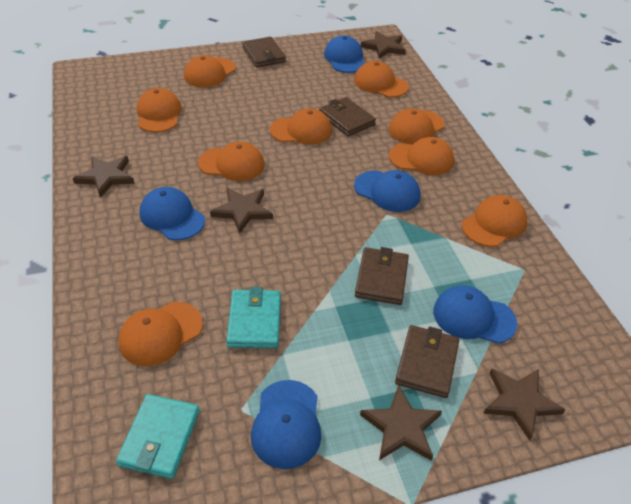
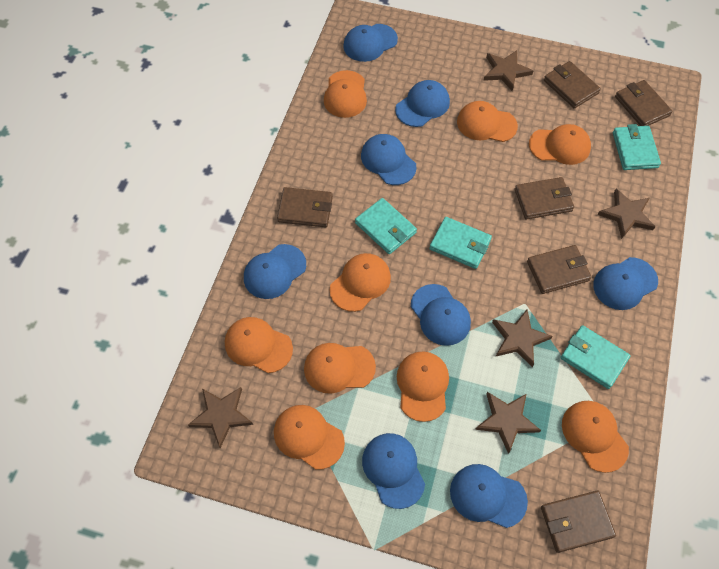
blue cap: [140,187,205,240] [251,380,321,469] [324,35,365,73] [354,170,421,212] [433,285,517,344] = 5 -> [244,244,306,299] [343,24,398,62] [361,134,417,185] [362,433,425,509] [395,80,450,127] [411,284,471,346] [450,464,528,528] [593,257,658,310] = 8
brown wallet: [242,37,286,68] [319,97,376,137] [355,247,409,305] [395,325,459,398] = 4 -> [277,187,333,227] [515,177,574,220] [527,245,592,294] [541,491,616,553] [544,61,601,108] [615,80,673,126] = 6
turquoise wallet: [116,394,200,479] [226,287,281,348] = 2 -> [355,198,417,254] [429,217,492,269] [560,325,631,389] [613,124,661,170] = 4

